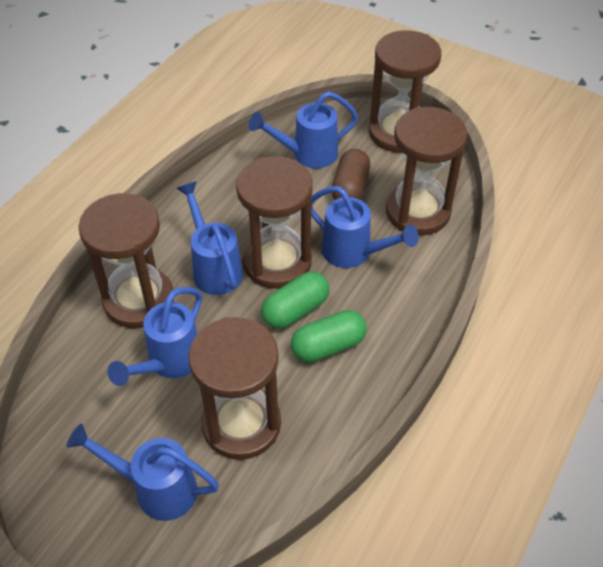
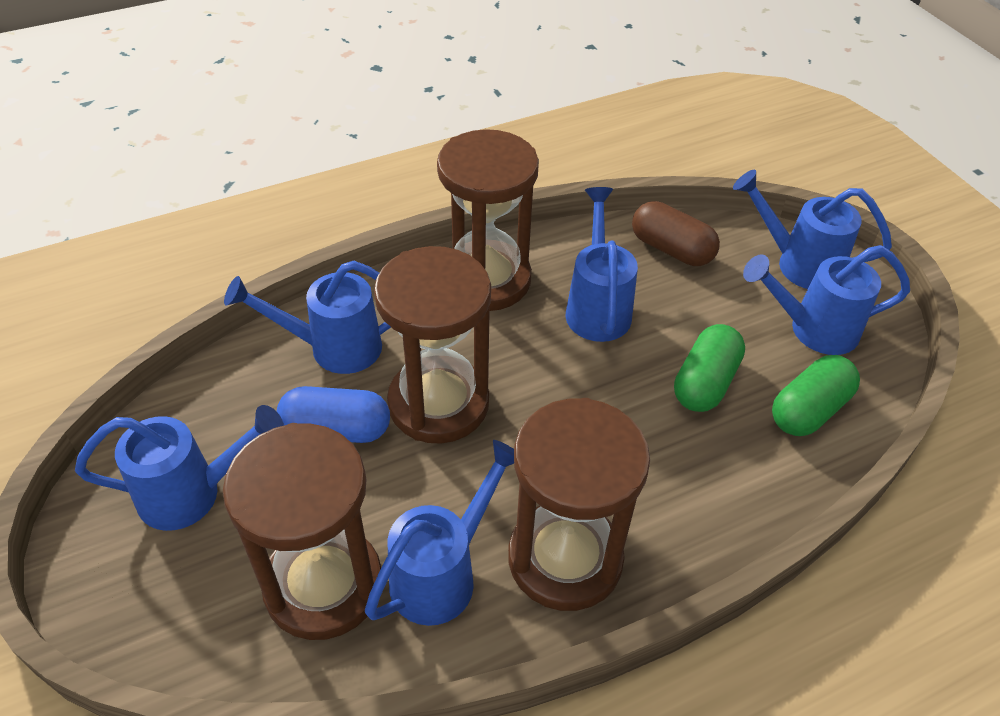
blue capsule: none = 0 -> [277,386,390,443] = 1
blue watering can: [67,424,219,521] [107,287,202,386] [176,181,243,295] [249,91,358,168] [311,186,419,268] = 5 -> [75,405,284,531] [224,261,391,374] [365,440,514,626] [566,187,638,342] [733,170,892,289] [743,245,910,355] = 6
brown hourglass: [79,193,174,328] [188,317,281,460] [236,156,313,289] [369,30,441,153] [386,107,467,235] = 5 -> [223,423,381,640] [374,246,491,444] [437,129,539,311] [508,398,650,611] = 4

